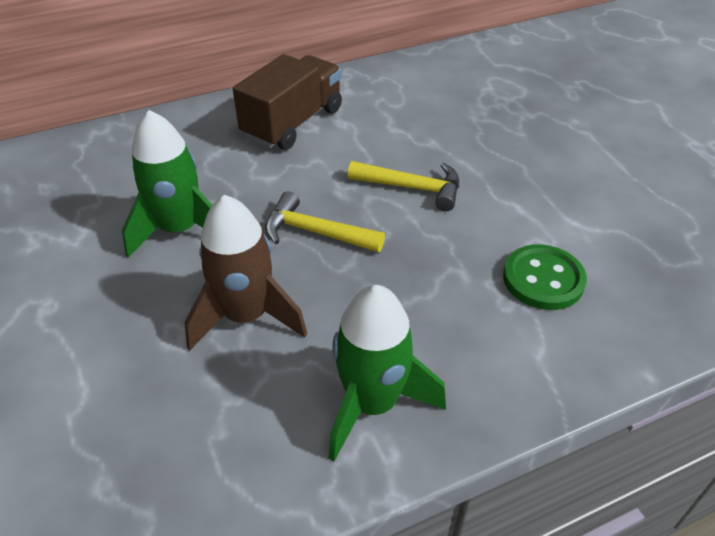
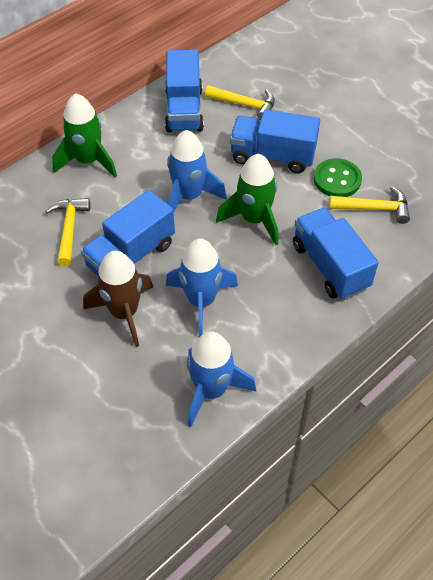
blue rocket: none = 0 -> [166,238,238,337] [167,130,227,211] [187,331,256,427] = 3
blue truck: none = 0 -> [81,190,175,276] [165,50,204,132] [230,109,320,173] [293,208,379,300] = 4
brown truck: [233,54,342,150] = 1 -> none = 0
yellow hammer: [265,191,385,252] [348,161,459,211] = 2 -> [45,198,90,266] [205,85,275,121] [329,186,410,224] = 3

